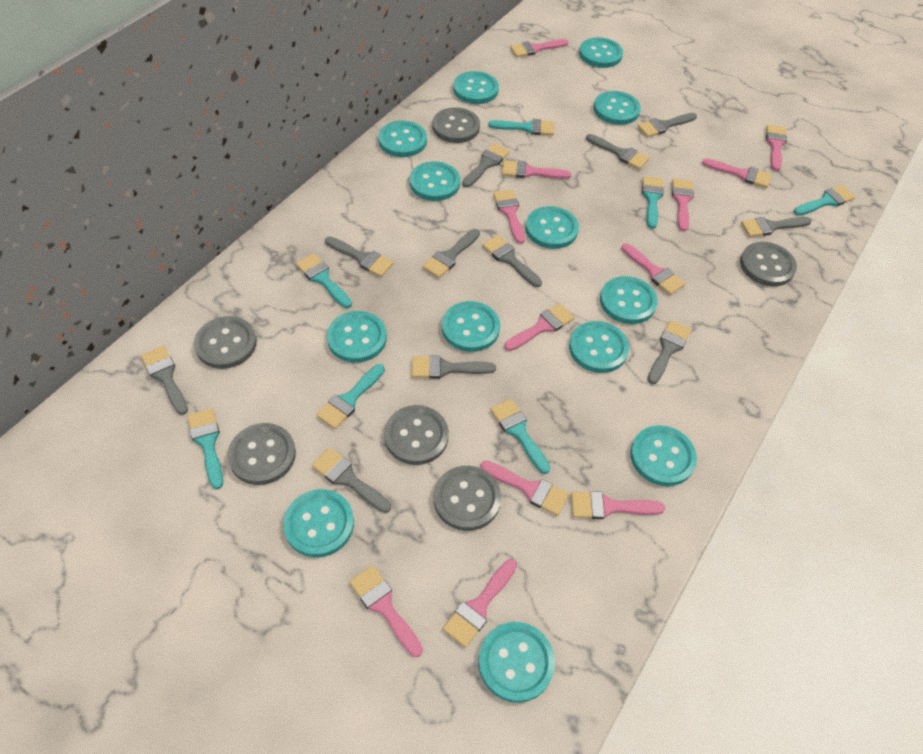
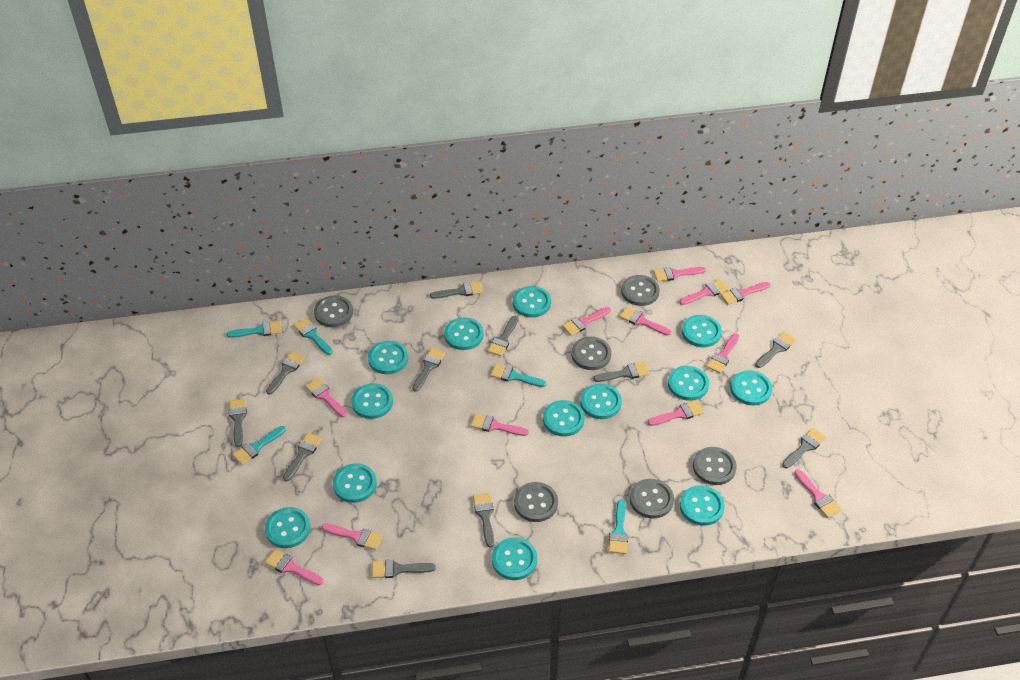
turquoise brush: [187,408,223,489] [296,254,352,308] [317,364,385,429] [488,119,554,135] [490,399,550,474] [642,176,664,229] [794,185,855,216] = 7 -> [227,321,282,338] [232,426,286,465] [293,318,333,355] [490,364,546,387] [609,500,628,554] = 5

